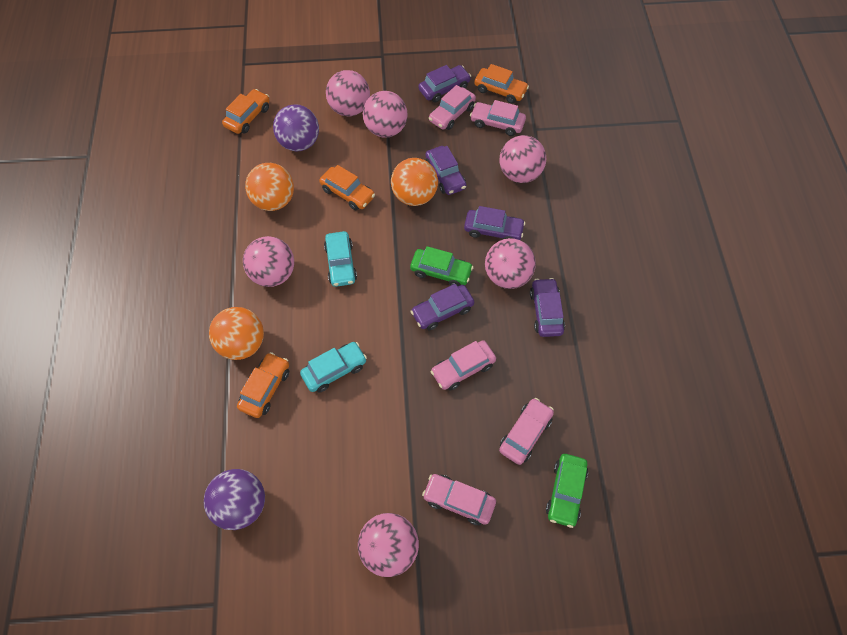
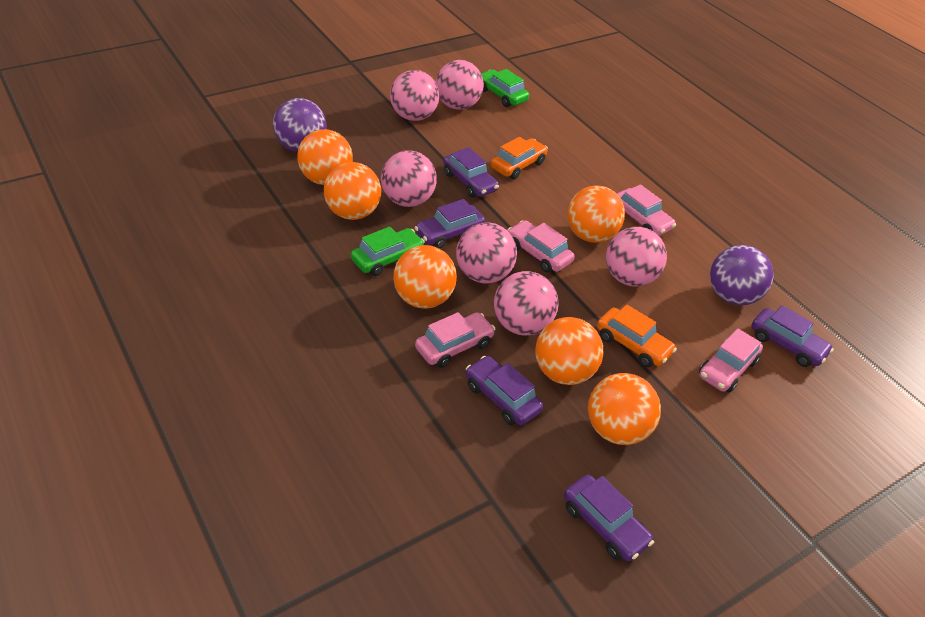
orange ball: [209,307,264,360] [245,163,294,211] [391,158,438,206] = 3 -> [297,129,353,185] [324,162,381,220] [393,245,457,309] [535,317,603,385] [567,185,625,243] [588,373,661,445] = 6
orange car: [222,89,270,134] [237,352,289,418] [319,165,375,210] [474,64,529,103] = 4 -> [491,137,548,179] [597,305,677,367] = 2
pink car: [422,474,496,525] [429,85,476,130] [431,340,496,390] [470,100,526,136] [499,398,554,465] = 5 -> [415,312,495,368] [507,220,575,273] [617,184,676,236] [699,328,763,393] = 4
turquoise car: [300,342,367,393] [324,231,357,287] = 2 -> none = 0

